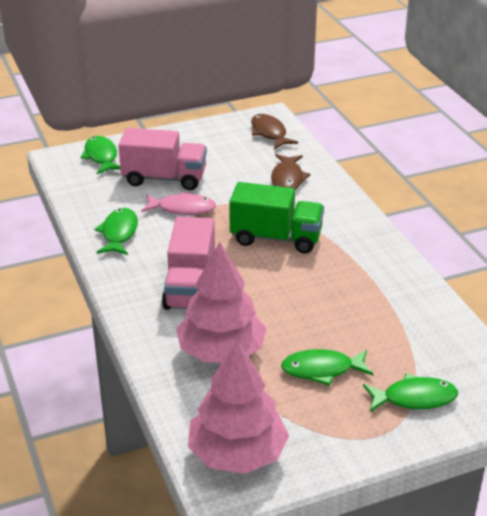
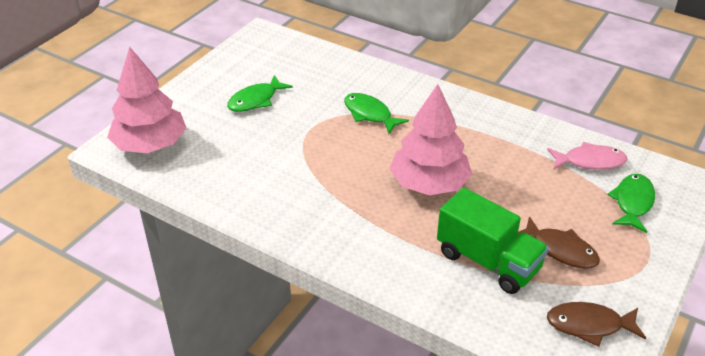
green fish: [80,136,120,174] [94,208,138,255] [281,349,373,386] [363,373,458,412] = 4 -> [227,75,293,112] [344,93,409,134] [607,174,655,233] = 3
pink truck: [118,128,207,190] [162,217,215,310] = 2 -> none = 0

